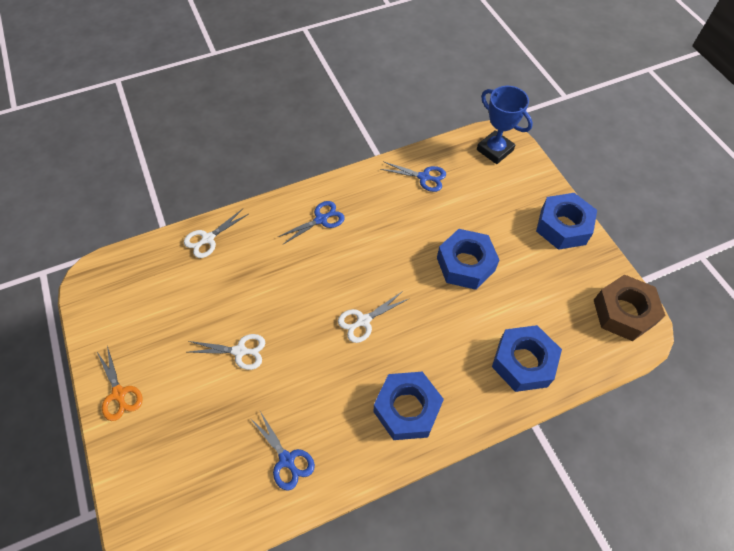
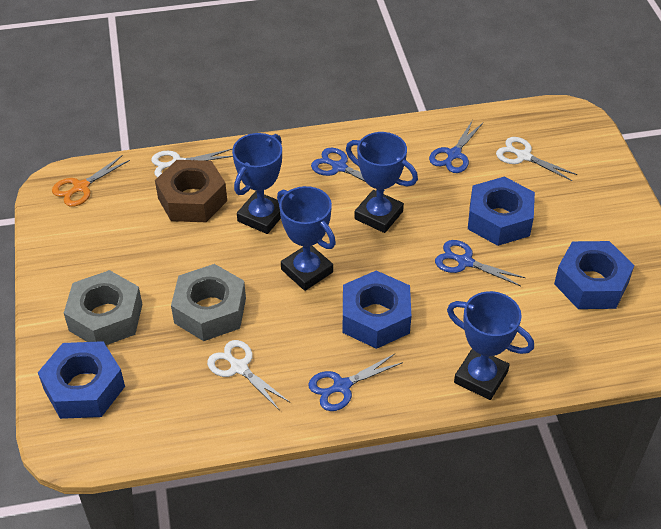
blue scissors: [249,411,315,491] [278,201,345,245] [380,162,446,192] = 3 -> [308,353,403,411] [311,148,385,191] [429,121,483,173] [435,240,526,286] = 4
blue trophy: [477,86,533,164] = 1 -> [232,133,282,234] [277,186,336,291] [346,132,418,233] [447,291,534,400] = 4
grey nut: none = 0 -> [64,270,143,345] [171,264,246,341] = 2

